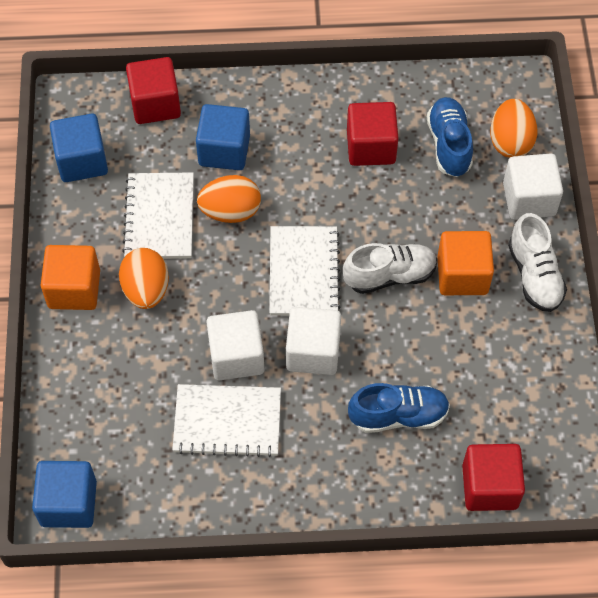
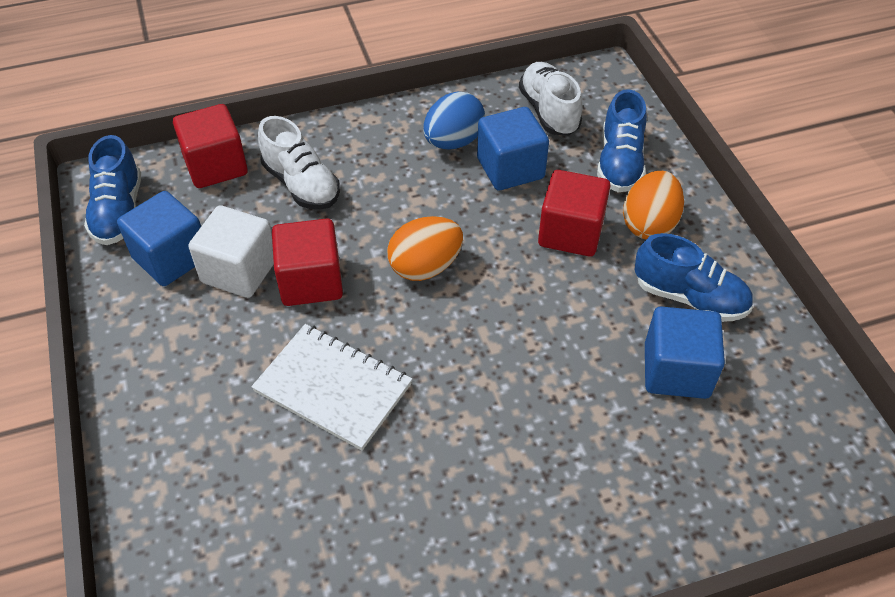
blue egg: none = 0 -> [423,92,485,150] = 1
blue shoe: [348,383,450,433] [427,97,473,177] = 2 -> [84,135,141,245] [597,89,647,192] [634,233,753,322] = 3
orange cube: [41,245,100,310] [437,231,494,295] = 2 -> none = 0
orange egg: [119,248,169,309] [197,175,261,223] [490,99,537,158] = 3 -> [387,216,463,281] [623,171,684,239] = 2
white cube: [206,310,264,380] [286,307,341,375] [503,153,563,220] = 3 -> [188,205,274,298] = 1
white notebook: [122,172,194,259] [172,384,281,457] [269,226,341,316] = 3 -> [251,324,412,451] = 1

